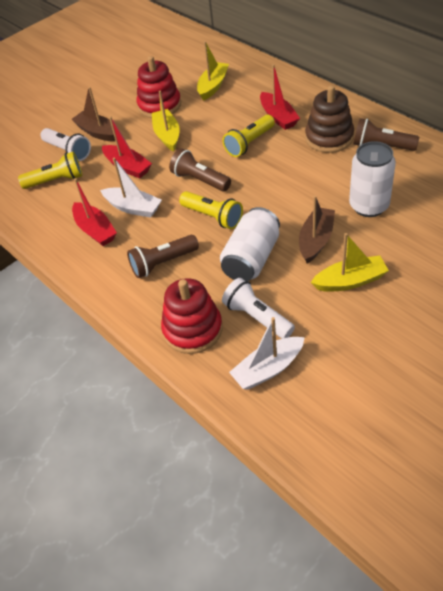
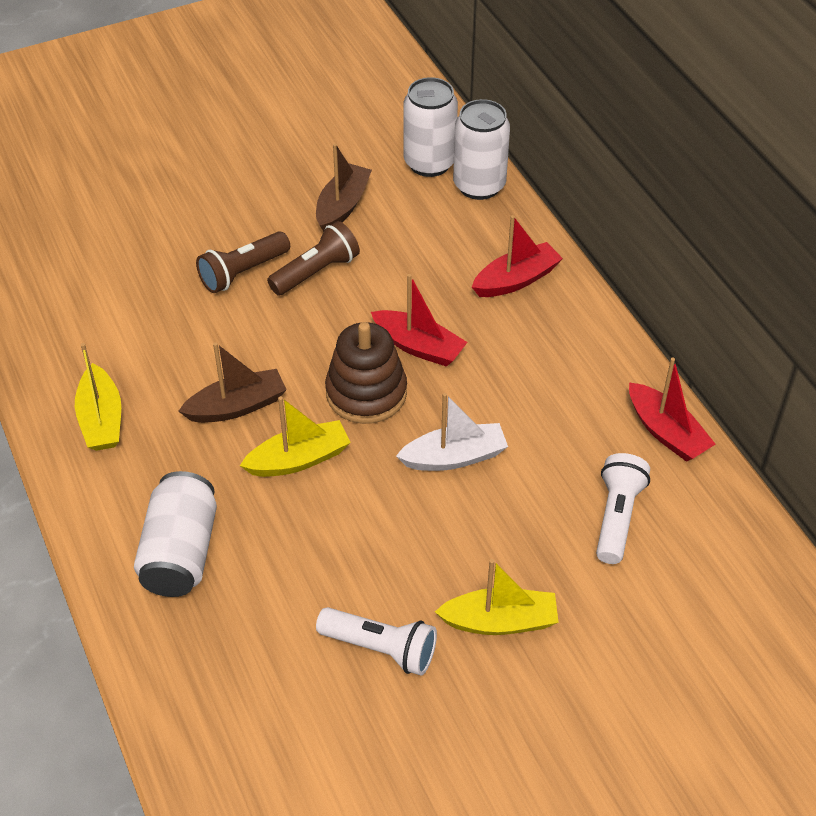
brown flashlight: [127,235,199,278] [169,148,231,191] [353,118,419,151] = 3 -> [196,231,290,293] [267,221,360,296] = 2
red stacking toy: [137,56,181,118] [161,278,223,354] = 2 -> none = 0
white boat: [100,157,162,218] [229,317,305,390] = 2 -> [396,393,508,471] = 1
white can: [220,207,280,281] [349,141,396,217] = 2 -> [134,471,217,597] [403,77,458,177] [453,99,510,200] = 3
yellow flashlight: [18,152,82,189] [179,191,243,229] [222,115,275,157] = 3 -> none = 0

